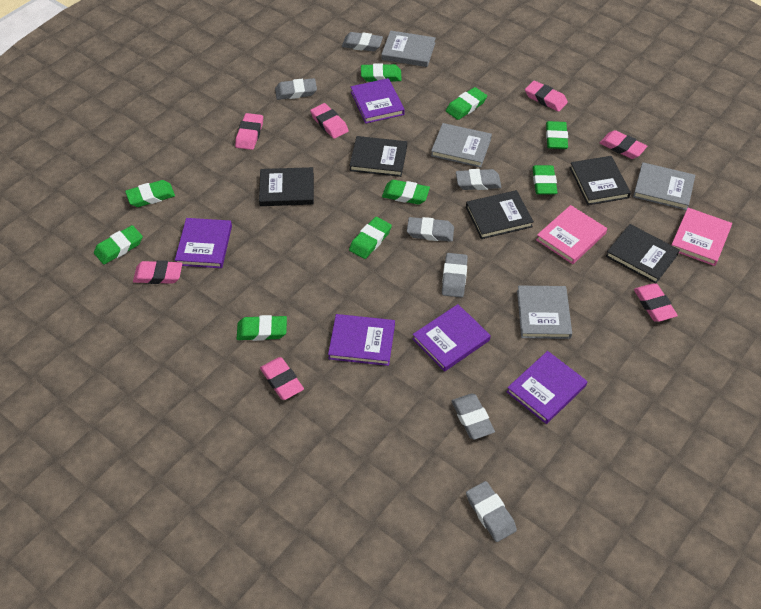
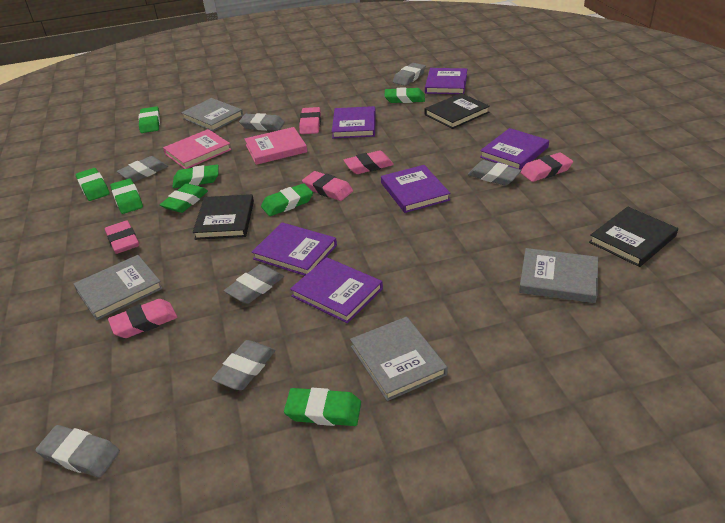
black book: [259,167,314,206] [349,136,407,177] [466,190,534,239] [570,156,631,205] [606,224,680,284] = 5 -> [193,194,254,240] [425,93,490,129] [589,207,678,267] = 3
green eraser: [94,225,143,265] [125,180,175,207] [237,315,287,341] [349,217,392,259] [361,63,402,82] [382,180,430,204] [446,87,487,120] [532,165,558,195] [546,121,568,149] = 9 -> [76,168,110,201] [110,178,143,214] [138,106,160,133] [160,183,208,213] [172,165,218,188] [261,183,313,216] [284,388,361,426] [385,87,425,103] = 8
pink eraser: [133,260,182,284] [235,113,263,150] [260,357,304,400] [310,103,349,139] [525,80,568,112] [600,130,647,159] [634,284,678,322] = 7 -> [105,220,139,254] [108,299,177,338] [299,107,321,134] [302,171,353,201] [343,151,394,174] [520,153,573,182] = 6
purple book: [175,218,232,268] [328,314,395,366] [351,78,405,124] [412,304,491,372] [507,351,587,424] = 5 -> [252,222,337,276] [290,257,383,323] [332,106,376,139] [381,165,450,213] [425,68,467,94] [480,128,549,170] = 6

